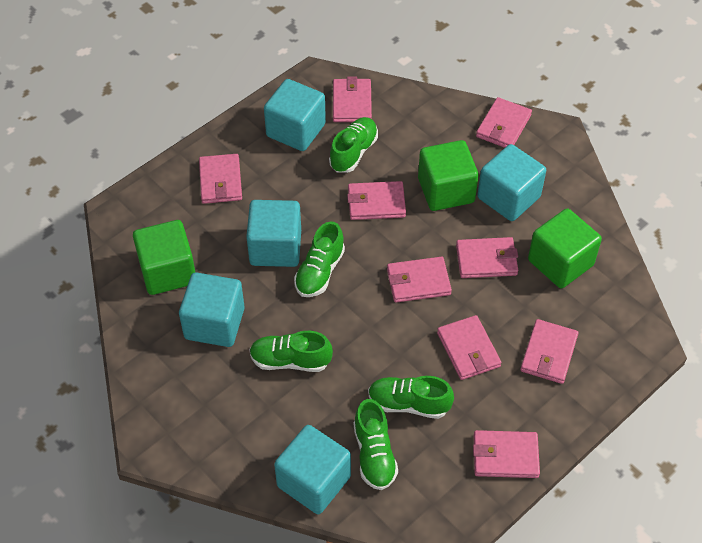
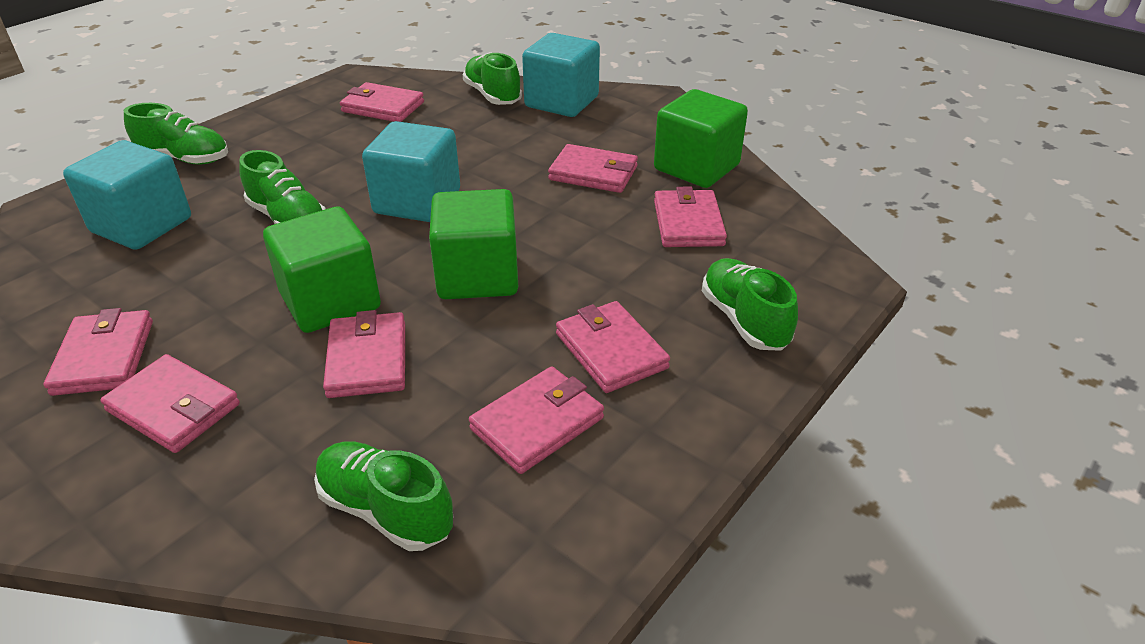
pink wallet: [199,154,242,204] [333,76,372,122] [347,181,406,220] [387,257,452,303] [437,315,501,380] [456,237,518,278] [473,430,540,478] [476,97,532,148] [520,319,578,384] = 9 -> [44,308,153,396] [100,354,240,453] [323,310,405,398] [340,82,424,122] [469,366,604,474] [548,144,638,193] [556,301,670,393] [654,187,727,247] = 8
turquoise cube: [179,272,245,347] [246,200,301,267] [264,79,326,151] [274,425,351,514] [477,144,546,221] = 5 -> [63,140,191,250] [362,121,460,222] [522,33,600,117] = 3

